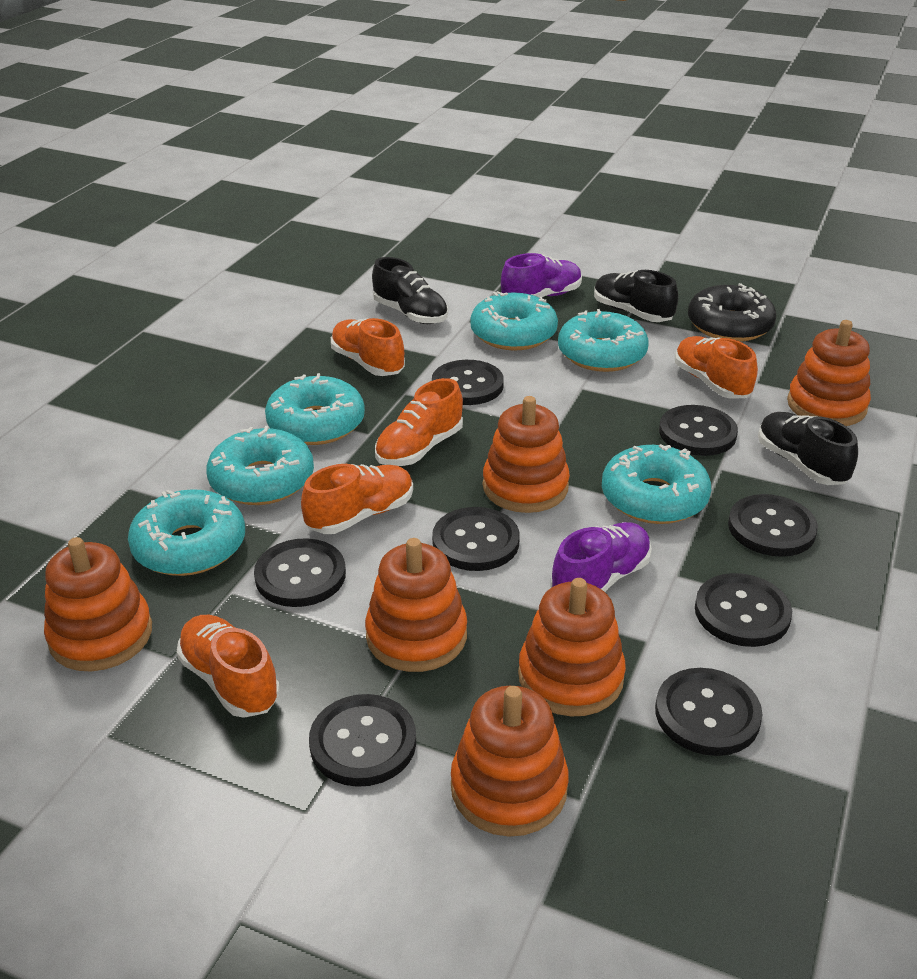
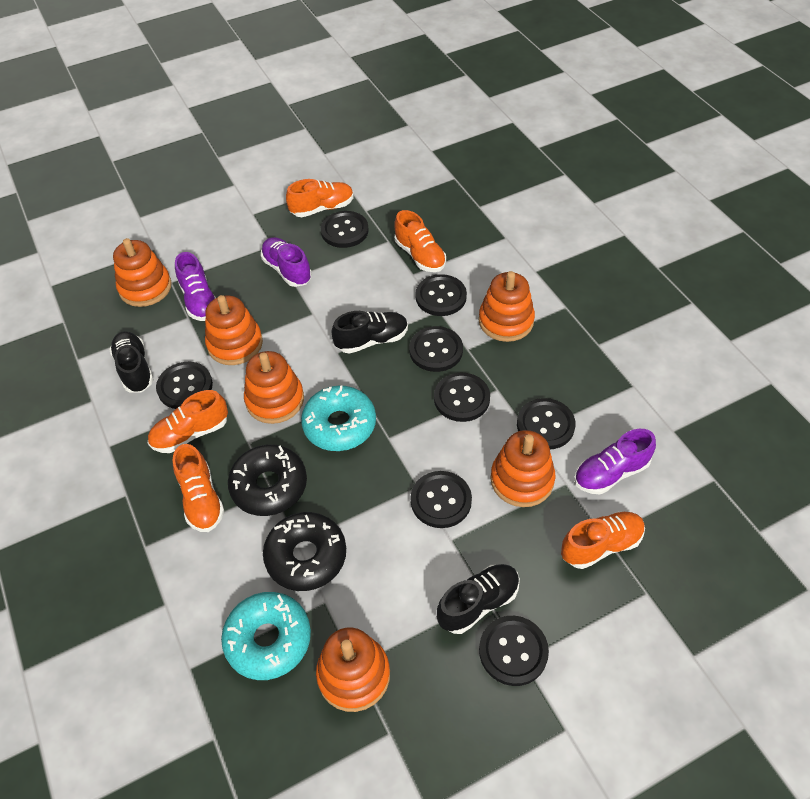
black donut: [688,283,776,342] = 1 -> [228,444,307,516] [263,512,346,591] = 2
purple shoe: [501,253,582,297] [551,522,652,592] = 2 -> [175,252,216,321] [261,237,312,287] [574,429,656,494] = 3
turquoise donut: [128,489,245,576] [206,426,314,505] [265,373,365,445] [470,291,558,350] [558,309,649,372] [602,444,711,524] = 6 -> [221,592,311,680] [301,386,376,451] = 2

